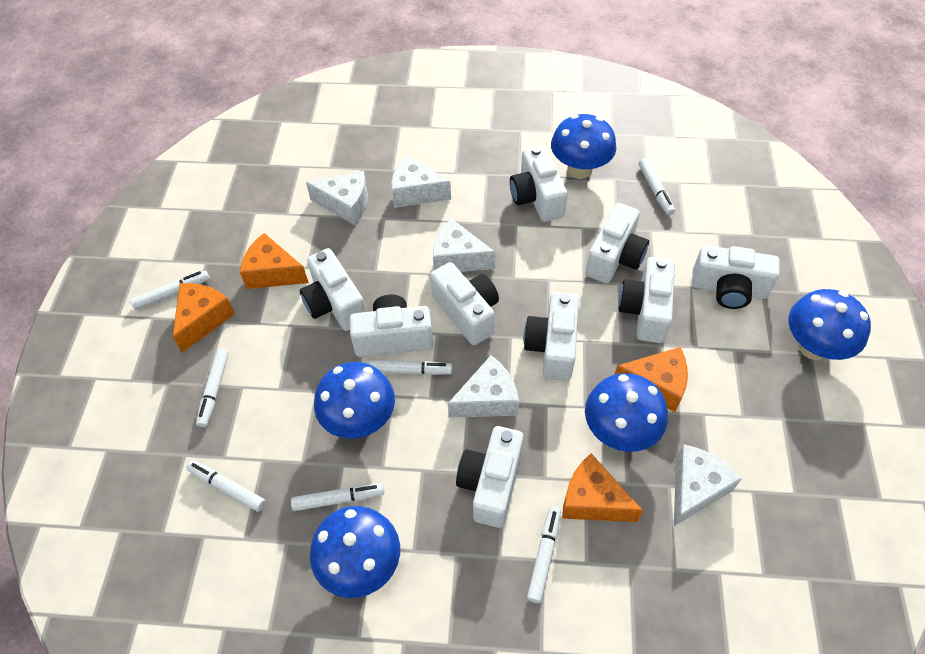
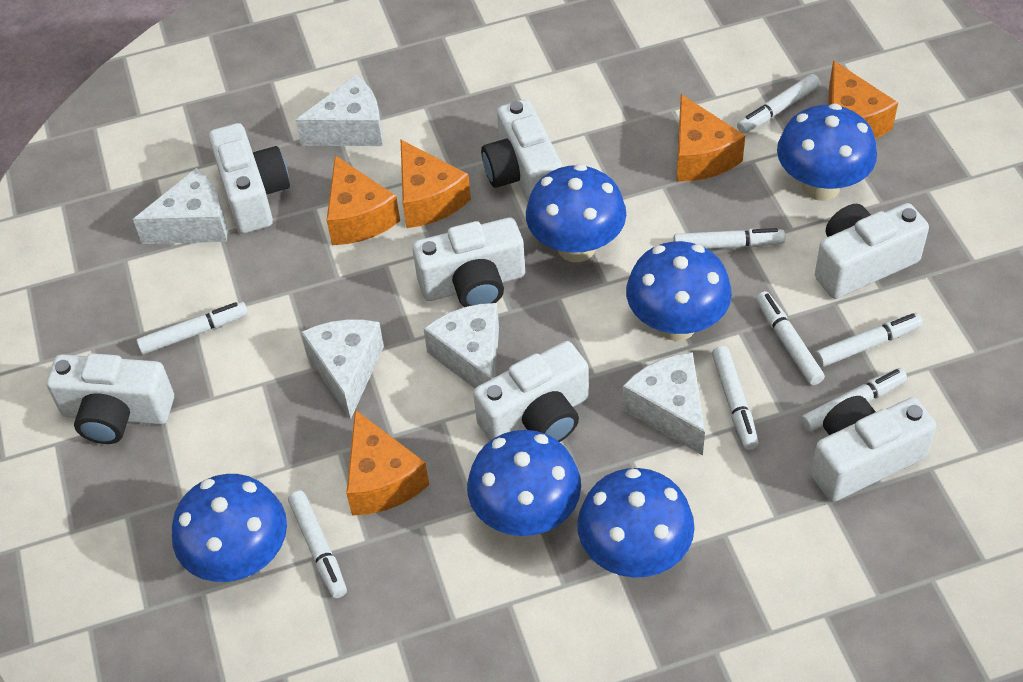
blue mushroom: [310,506,400,598] [314,362,395,439] [551,114,617,179] [585,373,668,452] [788,289,871,360] = 5 -> [172,474,287,582] [467,430,581,536] [526,164,626,262] [577,468,695,578] [626,241,732,341] [777,104,877,201] = 6
orange cheese: [173,283,235,353] [240,233,309,289] [562,453,643,522] [615,347,688,412] = 4 -> [327,155,400,245] [346,410,429,516] [401,140,471,228] [677,94,745,182] [828,60,898,139] = 5
white camera: [300,248,366,331] [349,295,433,357] [430,262,499,345] [456,426,524,528] [510,145,567,222] [523,292,579,381] [586,203,649,284] [619,257,675,343] [692,245,780,309] = 9 -> [46,353,174,444] [209,123,290,234] [412,217,525,307] [473,341,589,442] [481,99,563,202] [811,396,936,502] [815,203,929,299] = 7
white marker: [130,271,210,310] [186,460,266,512] [196,349,229,427] [291,483,384,511] [368,360,452,375] [527,507,561,603] [639,158,675,215] = 7 -> [136,302,248,354] [288,491,347,598] [674,228,785,249] [712,346,759,450] [737,74,820,134] [756,291,825,385] [801,368,907,432] [815,313,923,367] = 8

